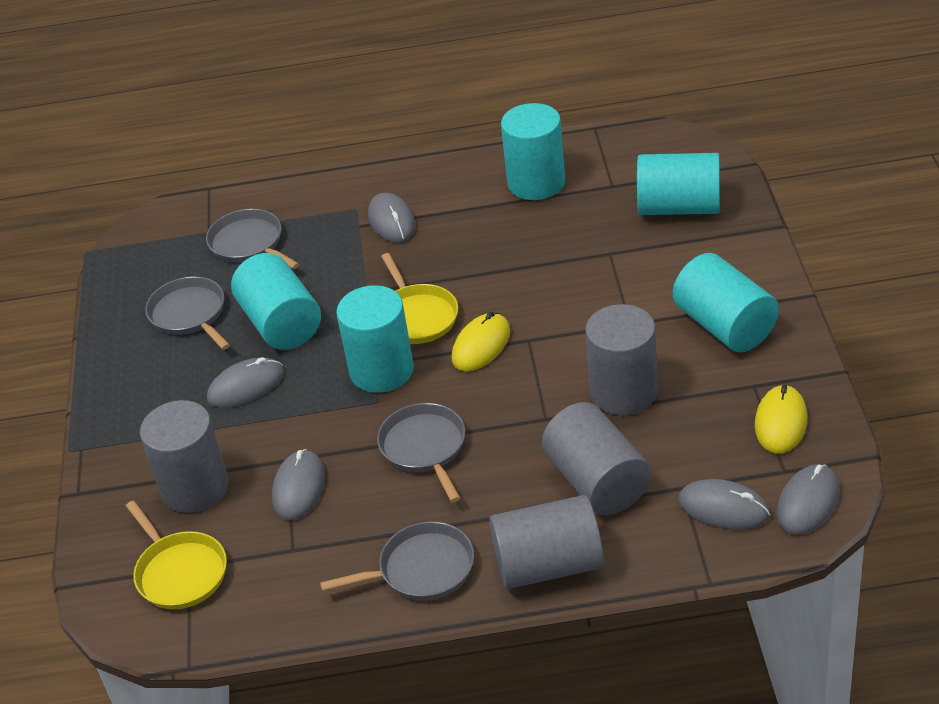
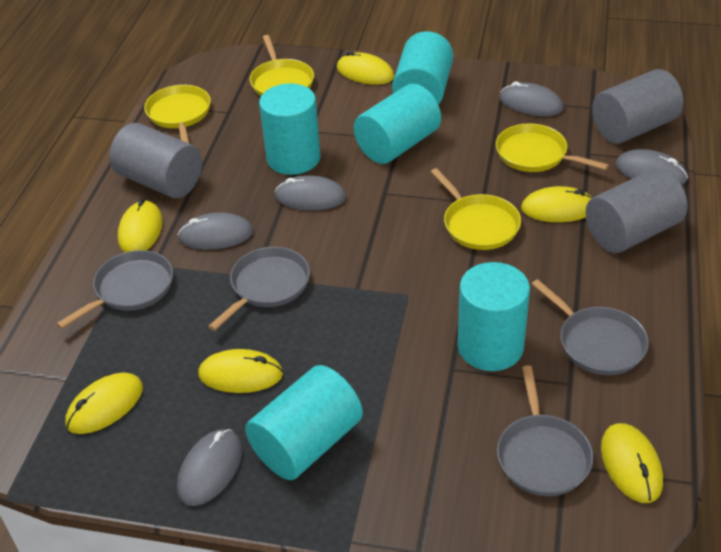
grey cylinder: [140,400,229,513] [489,495,604,589] [542,402,651,516] [585,304,658,415] = 4 -> [109,123,202,198] [586,168,688,253] [592,69,683,144] = 3
yellow mouse: [451,312,510,372] [755,385,807,454] = 2 -> [65,373,143,434] [118,199,163,252] [198,349,283,393] [337,51,394,85] [521,186,592,222] [601,423,663,503] = 6
yellow pan: [126,500,227,609] [381,253,458,344] = 2 -> [144,85,211,144] [250,35,314,96] [431,168,521,250] [496,123,609,172] = 4

